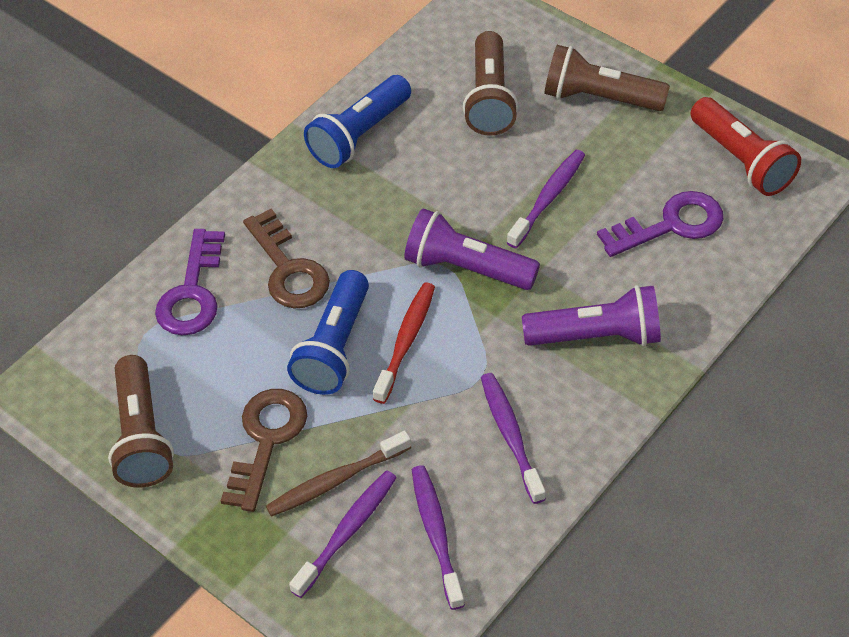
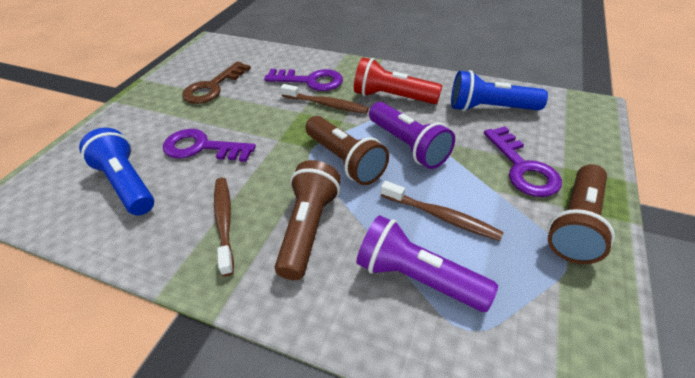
brown key: [221,389,307,512] [243,209,330,308] = 2 -> [182,61,251,104] = 1
brown toothbrush: [266,430,411,517] = 1 -> [214,178,234,276] [280,84,369,114] [381,181,504,241] = 3
purple key: [155,229,225,336] [597,191,723,257] = 2 -> [163,129,256,162] [264,69,343,91] [484,126,562,197] = 3
purple toothbrush: [289,470,397,598] [412,465,465,610] [481,373,546,504] [507,150,585,248] = 4 -> none = 0
red toothbrush: [373,282,435,404] = 1 -> none = 0

